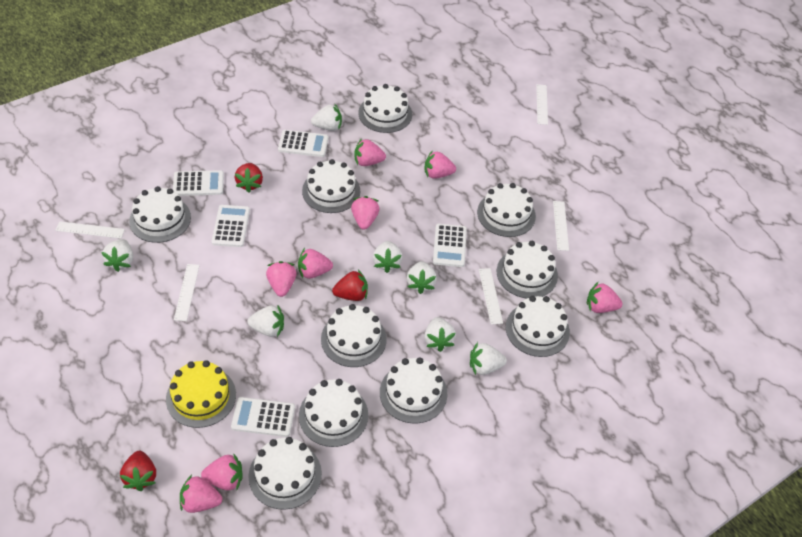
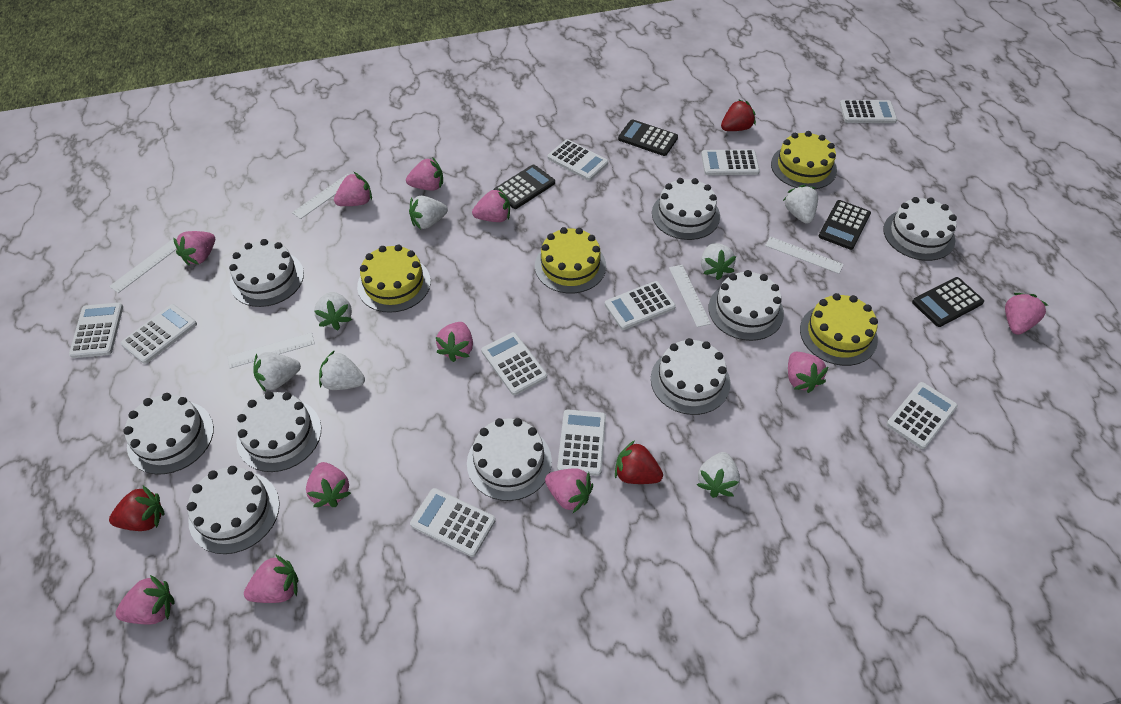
black calculator: none = 0 -> [493,165,555,209] [618,119,678,156] [819,200,871,250] [912,277,984,327] = 4
pink strawberry: [180,475,222,513] [201,453,243,491] [266,261,297,297] [298,248,333,279] [351,196,380,230] [354,138,386,166] [424,151,456,179] [587,282,623,313] = 8 -> [115,575,175,624] [174,231,215,266] [244,554,298,603] [306,462,351,507] [334,172,372,206] [406,157,443,190] [436,322,473,362] [472,188,510,222] [545,468,593,513] [788,352,828,393] [1005,293,1048,335] = 11
white cake: [129,186,191,243] [248,437,322,510] [299,379,368,447] [302,159,360,213] [321,304,386,367] [358,84,412,133] [380,357,447,423] [477,183,536,237] [497,241,558,298] [506,296,570,357] = 10 -> [123,393,214,474] [187,466,280,554] [229,239,304,307] [236,391,321,472] [467,418,552,501] [651,338,730,415] [652,178,720,240] [709,270,784,341] [883,197,957,261] = 9
white calculator: [173,170,224,196] [212,205,250,247] [231,397,295,437] [278,130,329,157] [433,224,467,267] = 5 -> [69,303,123,358] [121,304,197,364] [410,488,495,557] [481,332,547,395] [548,139,608,181] [557,409,606,476] [605,281,676,330] [701,149,760,175] [840,100,897,123] [886,382,958,449] = 10
yellow cake: [166,360,236,428] = 1 -> [357,245,431,313] [535,227,606,293] [771,131,837,189] [800,293,878,366] = 4

